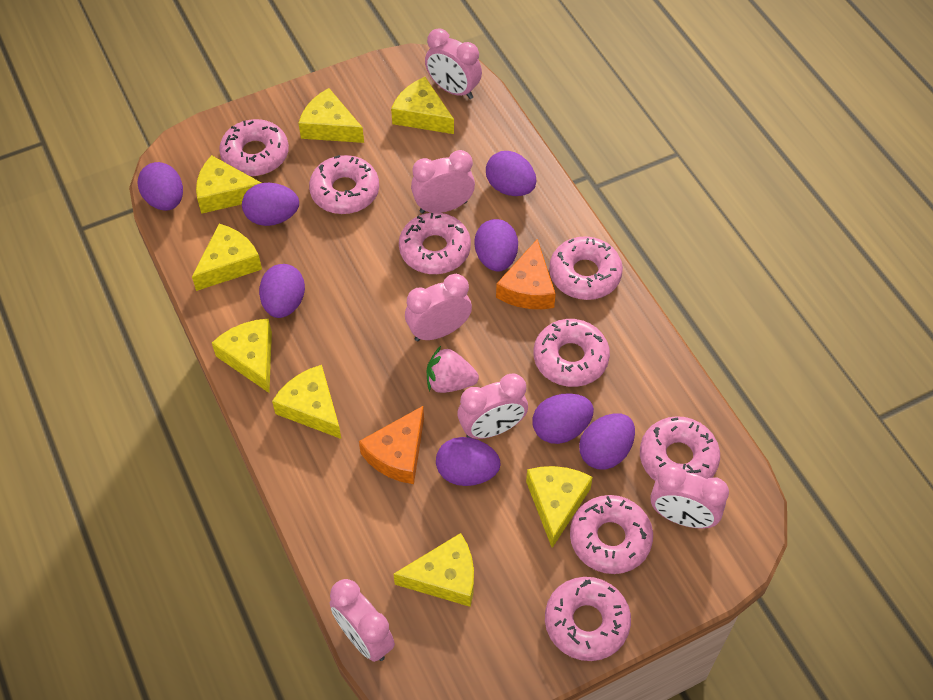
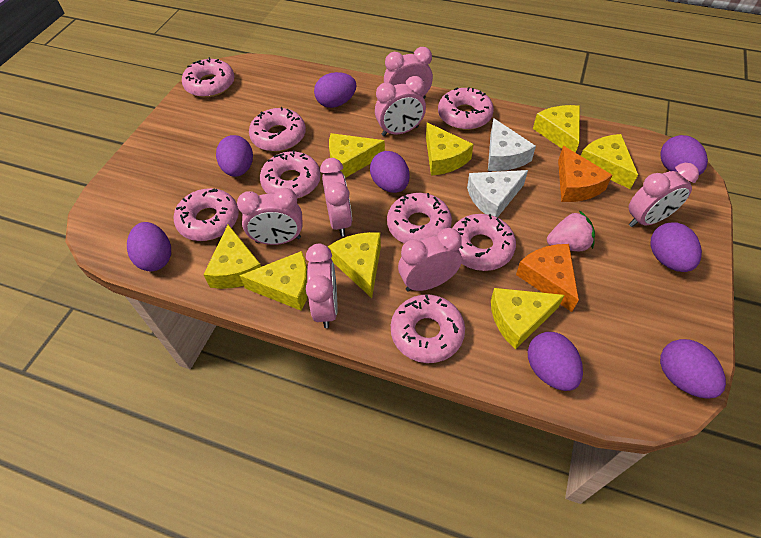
pink clock: [330,579,395,662] [405,274,472,342] [411,150,475,214] [425,29,482,99] [458,373,528,439] [650,464,729,529] = 6 -> [237,188,303,245] [306,244,337,328] [320,158,352,237] [375,76,426,136] [384,47,433,99] [398,228,462,292] [628,163,699,227] = 7
white cheese: none = 0 -> [467,170,528,218] [488,118,536,171] = 2

